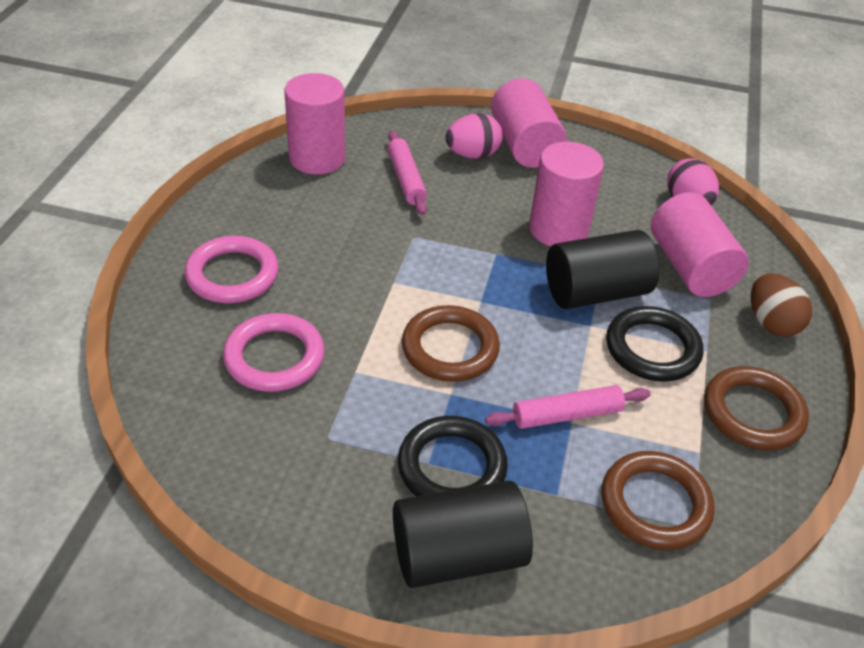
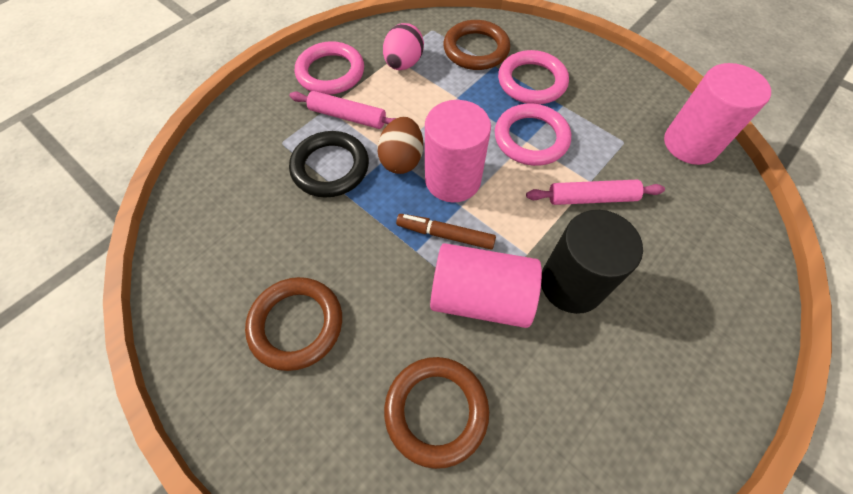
black cylinder: [393,481,533,588] [546,230,659,309] = 2 -> [541,210,643,314] = 1
black ring: [398,416,508,496] [606,306,703,382] = 2 -> [289,131,369,198] = 1
brown marker: none = 0 -> [396,214,496,250] = 1
pink cylinder: [284,73,346,174] [491,78,566,168] [529,142,604,246] [651,192,749,297] = 4 -> [425,100,491,203] [430,243,542,328] [664,63,771,165] = 3
pink egg: [445,113,503,159] [667,159,719,205] = 2 -> [383,23,424,70] = 1
pink ring: [184,236,279,303] [223,313,324,392] = 2 -> [295,41,364,95] [495,104,571,166] [498,50,569,104] = 3

